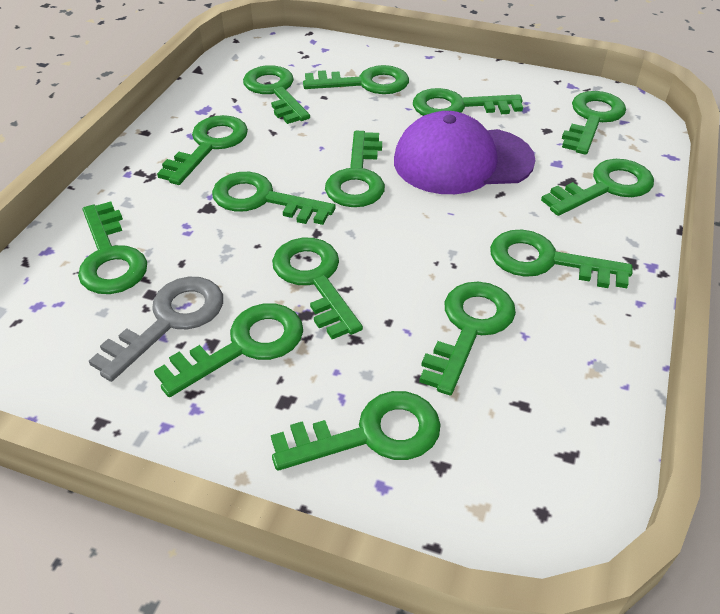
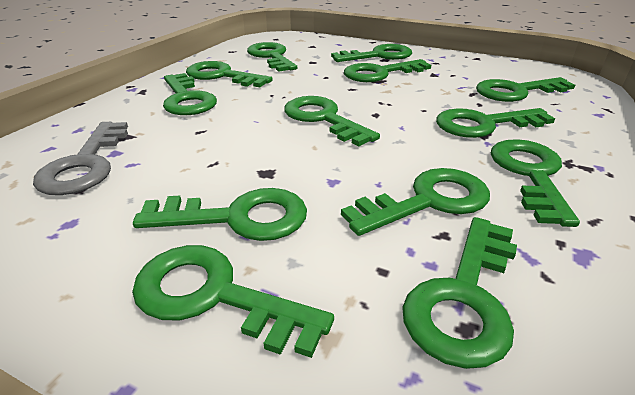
green key: [78,202,147,294] [154,303,303,397] [157,115,248,185] [212,172,336,225] [243,65,310,124] [271,391,441,471] [272,238,363,339] [303,65,409,94] [325,131,385,207] [413,88,523,116] [419,282,516,395] [490,229,633,288] [541,159,654,216] [562,91,626,155] = 14 -> [132,245,334,358] [133,188,307,241] [163,73,217,115] [186,61,273,87] [247,42,297,72] [284,96,380,146] [331,44,412,62] [341,168,490,236] [344,59,431,82] [402,217,517,369] [436,108,555,138] [476,77,575,102] [491,139,580,227] = 13
purple cap: [394,111,535,194] = 1 -> none = 0

